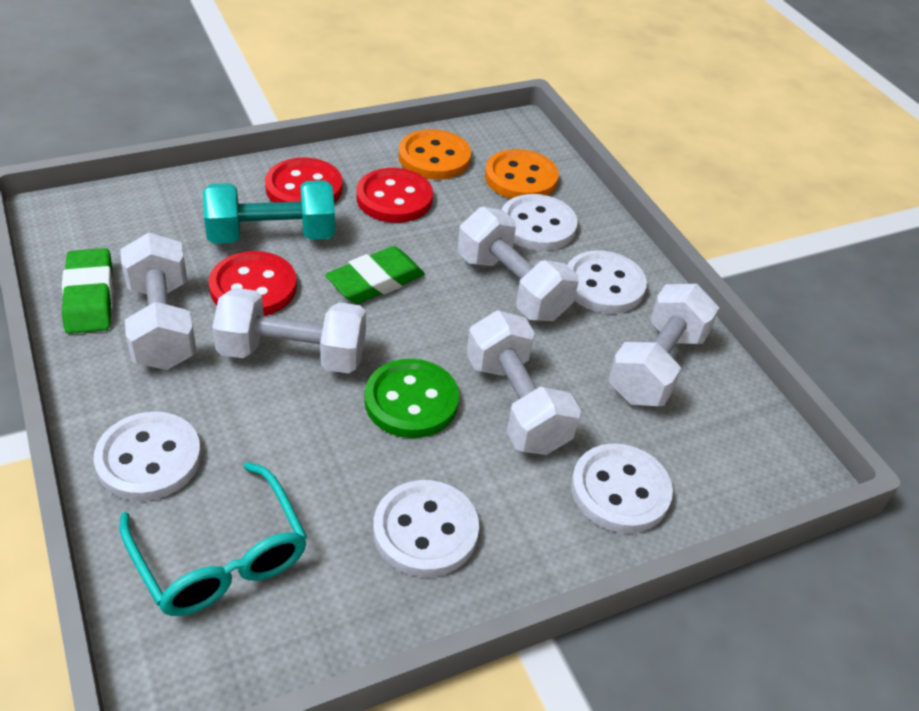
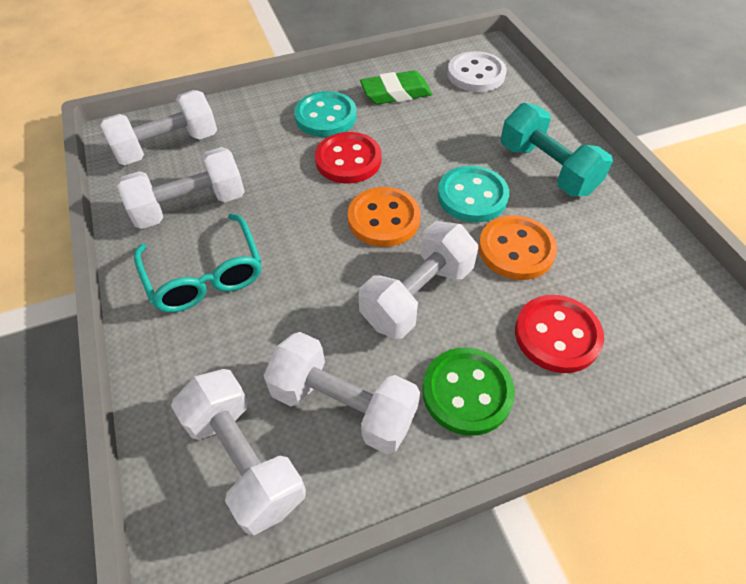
green eraser: [62,248,113,334] [325,246,425,304] = 2 -> [360,71,432,104] = 1
red button: [209,251,297,316] [265,158,343,203] [356,168,433,223] = 3 -> [315,132,381,183] [515,295,604,373] = 2
turquoise button: none = 0 -> [294,91,357,137] [438,166,509,222] = 2
white button: [93,411,201,501] [373,480,479,577] [502,194,578,251] [567,250,647,314] [571,443,673,533] = 5 -> [447,51,506,92] = 1

